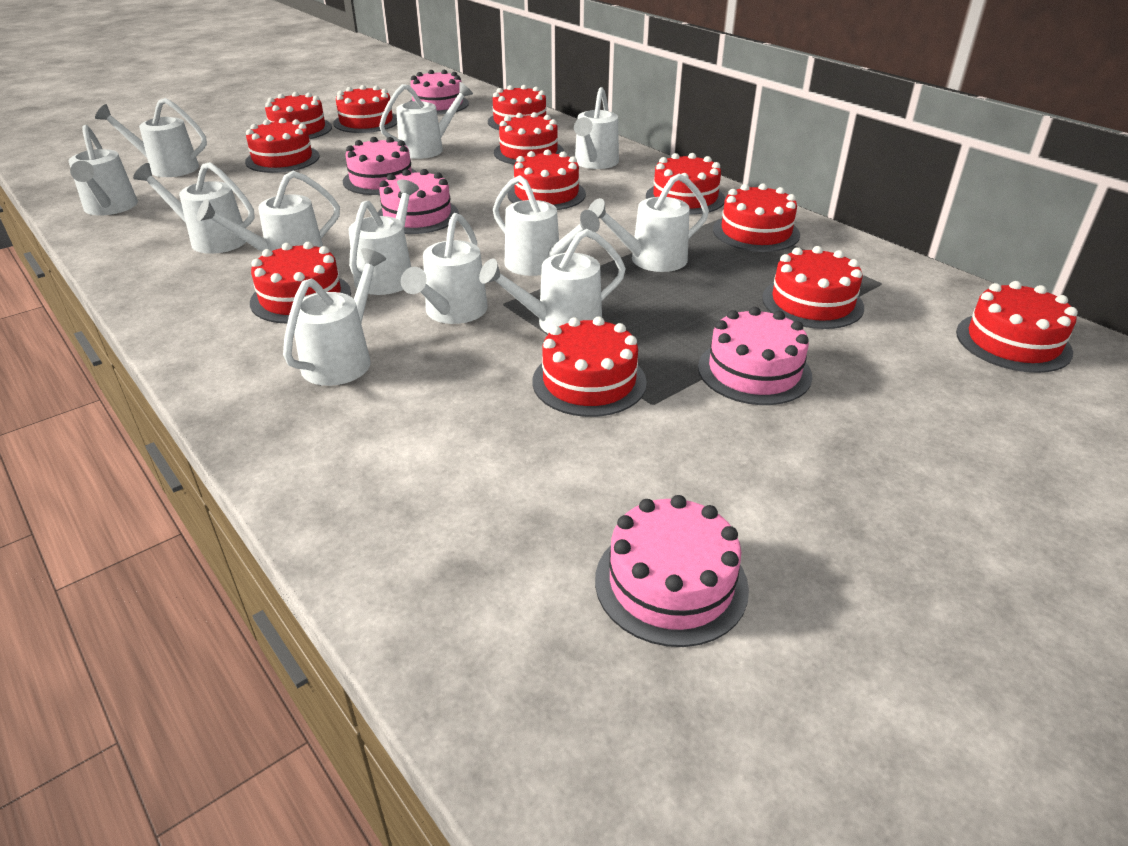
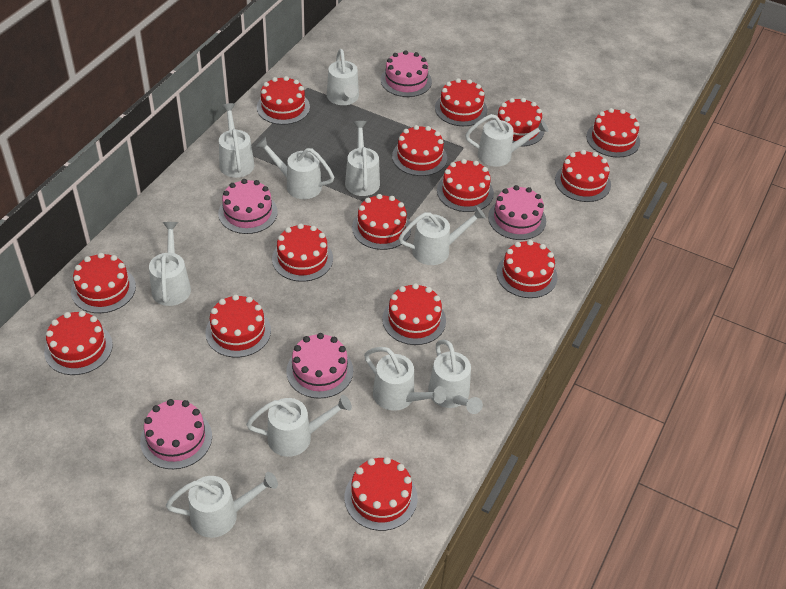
red cake: [245,118,320,173] [250,242,351,324] [265,92,332,139] [333,85,397,133] [488,85,552,130] [494,112,564,165] [508,149,586,210] [532,316,647,417] [646,153,725,215] [713,183,800,252] [762,246,864,329] [956,281,1078,373] = 12 -> [44,311,113,375] [71,253,136,313] [205,294,271,358] [257,76,310,125] [272,223,333,282] [345,457,418,531] [352,194,411,250] [382,283,446,345] [392,125,447,176] [435,78,487,126] [437,159,494,212] [493,98,545,147] [496,240,557,298] [555,150,611,202] [586,108,640,158] = 15
white watering can: [69,125,138,215] [95,98,207,177] [133,162,255,254] [197,171,340,252] [283,248,386,386] [348,180,419,295] [379,82,473,159] [401,213,488,324] [479,229,626,334] [493,175,600,276] [574,87,619,169] [588,173,709,272] = 12 -> [149,222,191,306] [166,472,278,538] [219,103,254,178] [246,395,352,457] [256,137,334,199] [327,49,359,105] [345,121,380,196] [364,347,446,411] [399,206,486,265] [428,339,483,414] [465,114,548,167] = 11

